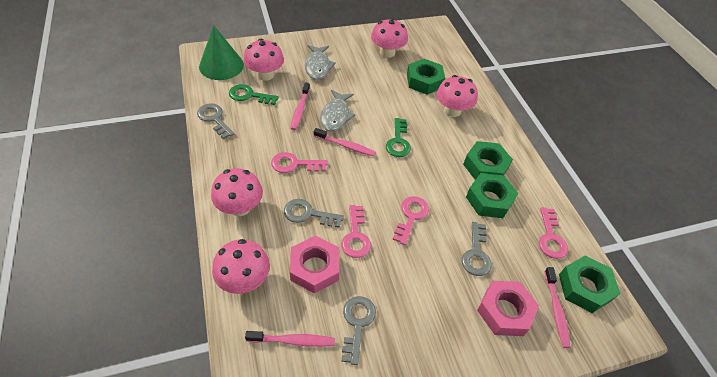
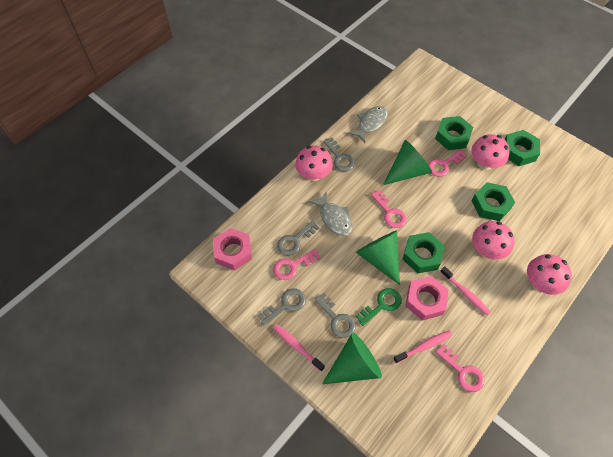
green cone: [199,25,244,80] = 1 -> [322,333,382,384] [356,230,400,285] [383,140,432,185] = 3
green key: [229,84,279,105] [386,118,411,157] = 2 -> [356,288,402,326] = 1
pink mushroom: [211,168,263,216] [212,239,270,294] [244,39,284,81] [371,18,408,58] [437,75,478,117] = 5 -> [295,145,333,181] [471,134,510,170] [472,221,514,260] [527,254,572,295] = 4
pink toothbrush: [245,331,335,347] [291,82,310,130] [314,128,376,156] [544,267,570,348] = 4 -> [273,324,325,371] [393,331,452,364] [440,266,491,316] = 3

